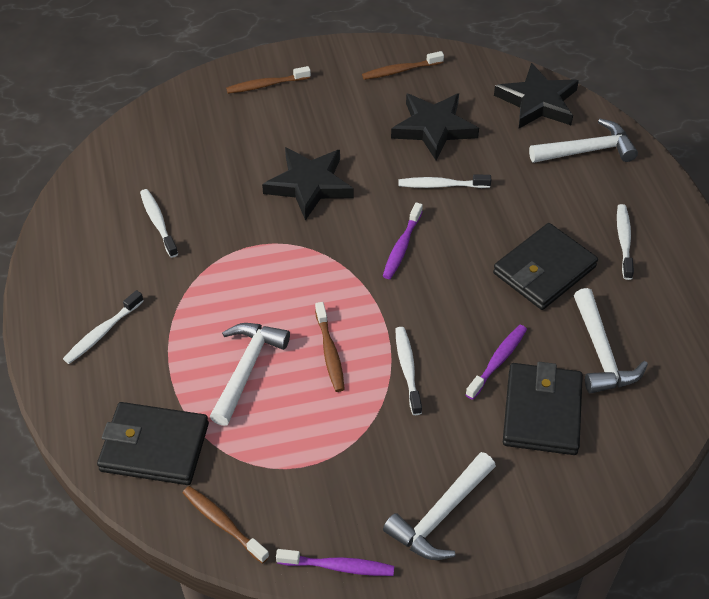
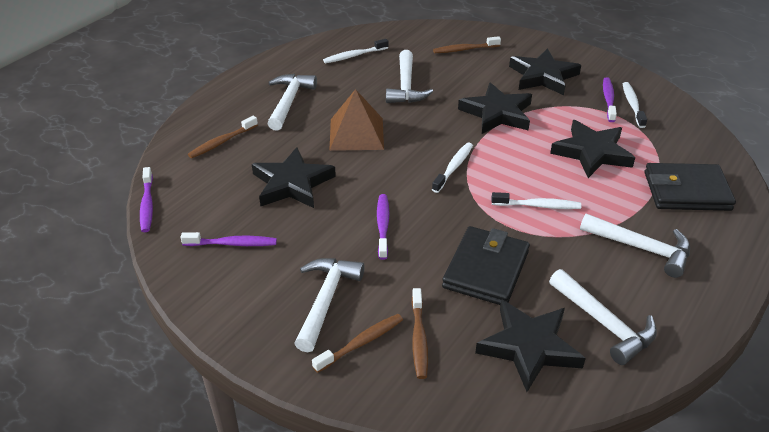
black star: [262,147,354,221] [391,93,479,160] [494,63,579,128] = 3 -> [252,147,336,208] [458,82,532,134] [475,299,586,392] [509,48,581,95] [550,120,635,178] = 5
black wallet: [97,402,209,485] [493,223,598,310] [503,362,583,455] = 3 -> [442,226,530,305] [645,163,736,211] = 2
brown pyramid: none = 0 -> [329,89,384,151] = 1
purple toothbrush: [276,549,394,576] [383,202,423,279] [465,325,527,400] = 3 -> [140,167,153,232] [181,232,277,246] [377,194,390,260] [603,77,617,122] = 4
white hammer: [210,323,290,426] [383,452,496,560] [529,119,638,163] [574,288,648,394] = 4 -> [268,74,317,131] [294,258,365,352] [386,50,433,103] [549,269,657,365] [580,213,690,278] = 5
white toothbrush: [63,290,144,364] [140,189,178,258] [395,327,422,415] [398,175,491,188] [617,204,634,280] = 5 -> [323,39,388,63] [432,143,473,193] [491,192,581,209] [623,82,647,128] = 4

